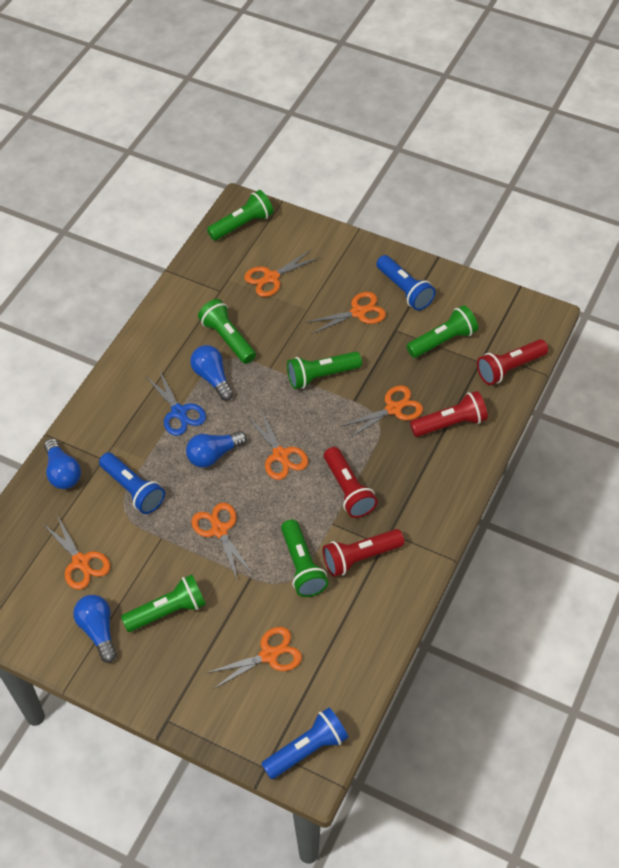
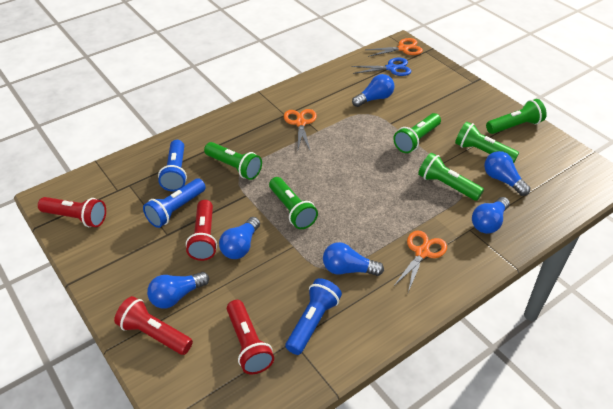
blue light bulb: [44,438,81,489] [73,595,117,663] [186,431,247,468] [190,345,234,401] = 4 -> [147,272,209,308] [219,217,260,259] [323,242,384,276] [352,74,395,107] [472,197,510,234] [484,151,530,196] = 6
orange scissors: [42,515,110,590] [191,503,253,579] [207,627,302,689] [244,250,320,297] [247,410,309,480] [305,292,386,334] [341,385,423,438] = 7 -> [284,109,317,150] [365,38,423,57] [393,231,447,292] = 3

